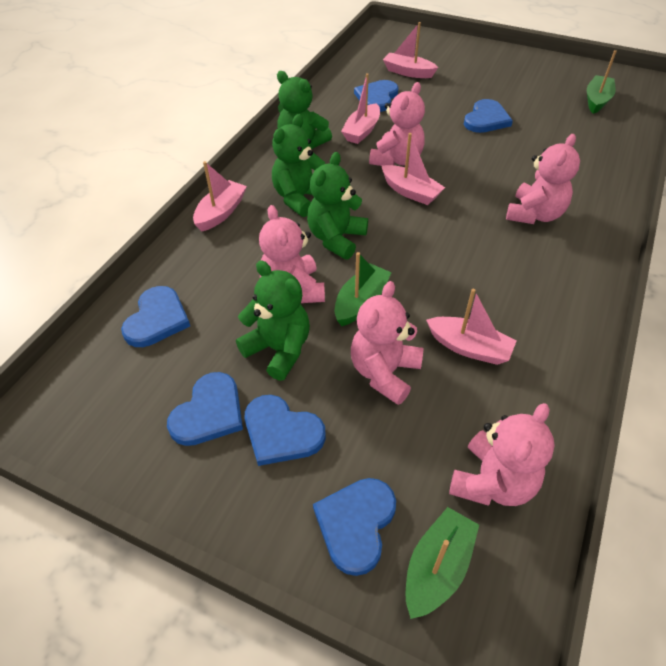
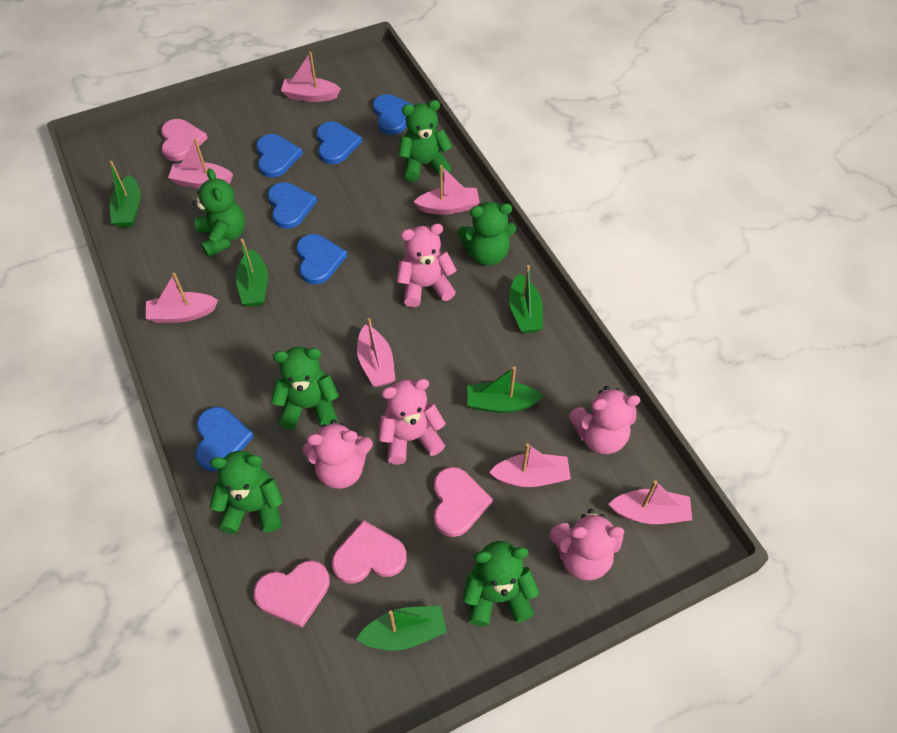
green boat: [334,252,392,326] [406,507,479,619] [587,50,617,114] = 3 -> [110,161,141,227] [236,239,268,307] [356,606,447,651] [467,366,543,413] [509,265,543,333] = 5
green teddy bear: [236,260,310,381] [272,114,325,217] [277,71,332,149] [307,152,368,259] = 4 -> [193,168,245,257] [210,451,283,534] [271,347,339,429] [398,100,452,182] [457,202,516,266] [462,541,539,626] = 6
pink boat: [193,161,247,231] [341,73,380,144] [382,133,445,205] [383,22,438,78] [426,289,516,365] = 5 -> [146,272,218,323] [168,139,233,188] [281,52,341,102] [357,318,395,387] [414,165,480,215] [489,443,571,487] [608,480,692,524] = 7
pink heart: none = 0 -> [161,119,207,161] [253,560,330,628] [332,520,407,584] [434,467,493,537] = 4

